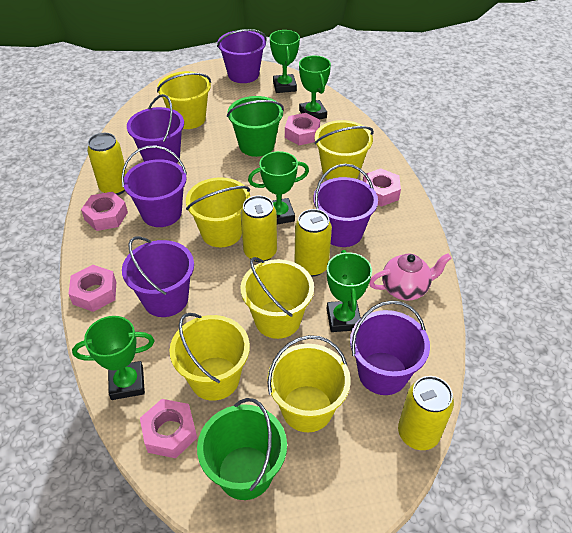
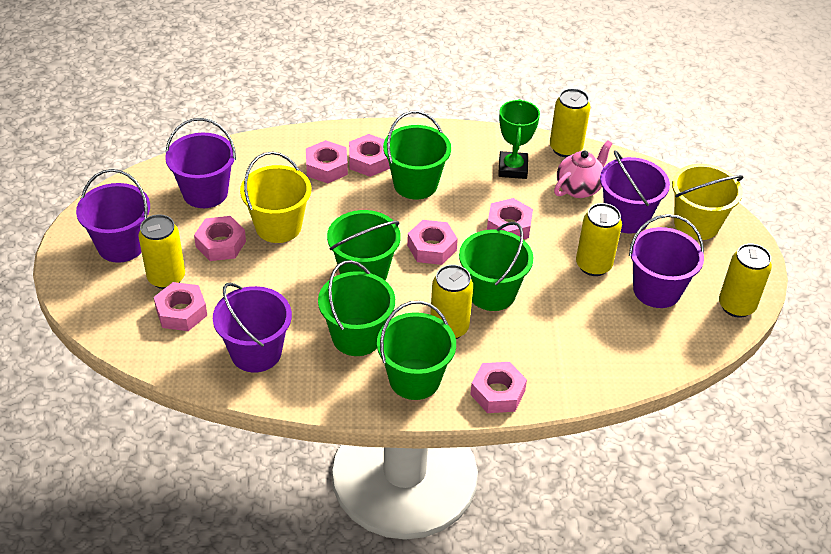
green bucket: [197,398,287,500] [227,96,284,157] = 2 -> [318,260,395,356] [327,210,401,280] [377,301,456,400] [383,111,451,199] [459,222,533,311] = 5
green trophy: [72,316,154,400] [248,151,309,224] [270,30,300,93] [299,56,331,120] [327,250,372,332] = 5 -> [498,99,540,179] = 1
pink nut: [68,265,116,312] [81,192,128,231] [140,399,197,458] [285,113,320,145] [363,168,401,207] = 5 -> [154,282,207,331] [194,216,246,261] [306,140,348,183] [349,134,390,177] [407,220,458,265] [470,362,527,413] [487,198,533,239] = 7
purple bucket: [121,145,187,227] [122,236,194,317] [127,94,184,163] [217,29,267,83] [313,164,378,247] [350,301,430,395] = 6 -> [76,169,150,263] [165,118,236,208] [213,283,292,373] [600,150,670,234] [629,214,704,308] = 5
yellow bucket: [157,71,211,129] [169,313,250,401] [186,177,250,247] [240,257,314,339] [267,335,350,432] [315,120,374,180] = 6 -> [240,152,311,243] [672,164,744,240] = 2
yellow can: [87,133,127,195] [241,196,277,262] [295,209,332,277] [398,376,454,450] = 4 -> [138,214,185,289] [430,265,473,339] [550,88,590,157] [576,203,622,276] [719,244,772,318] = 5

